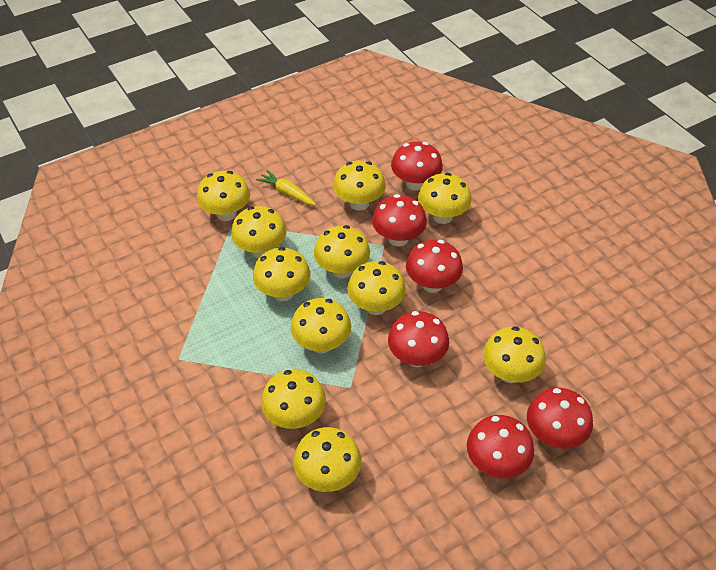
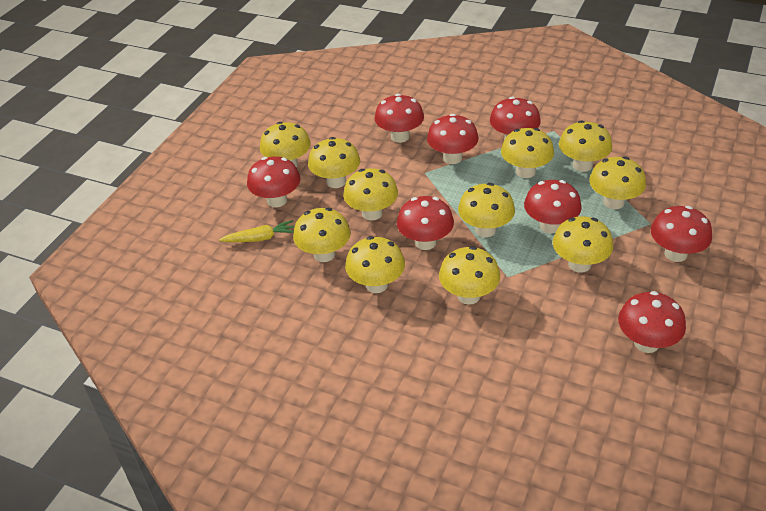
red mushroom: [372,194,427,247] [388,311,449,367] [391,141,443,191] [406,240,463,293] [467,415,534,478] [527,388,593,449] = 6 -> [247,157,300,207] [375,94,424,143] [397,196,454,250] [427,114,479,164] [490,97,541,140] [524,180,582,233] [618,291,686,353] [651,206,712,262] = 8

